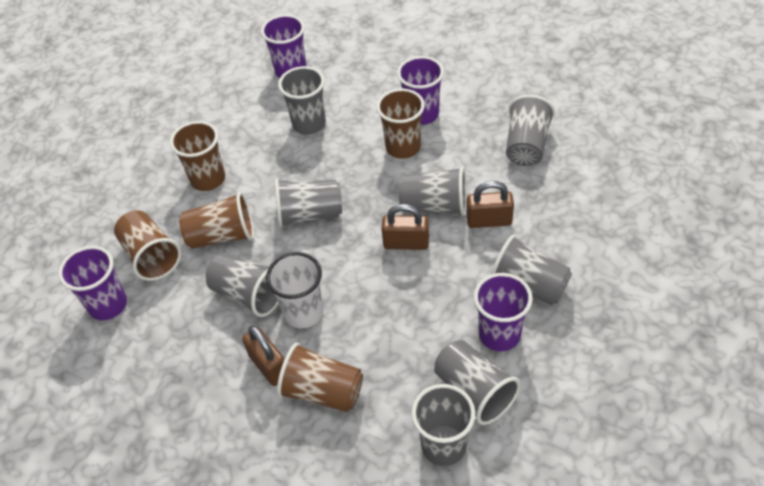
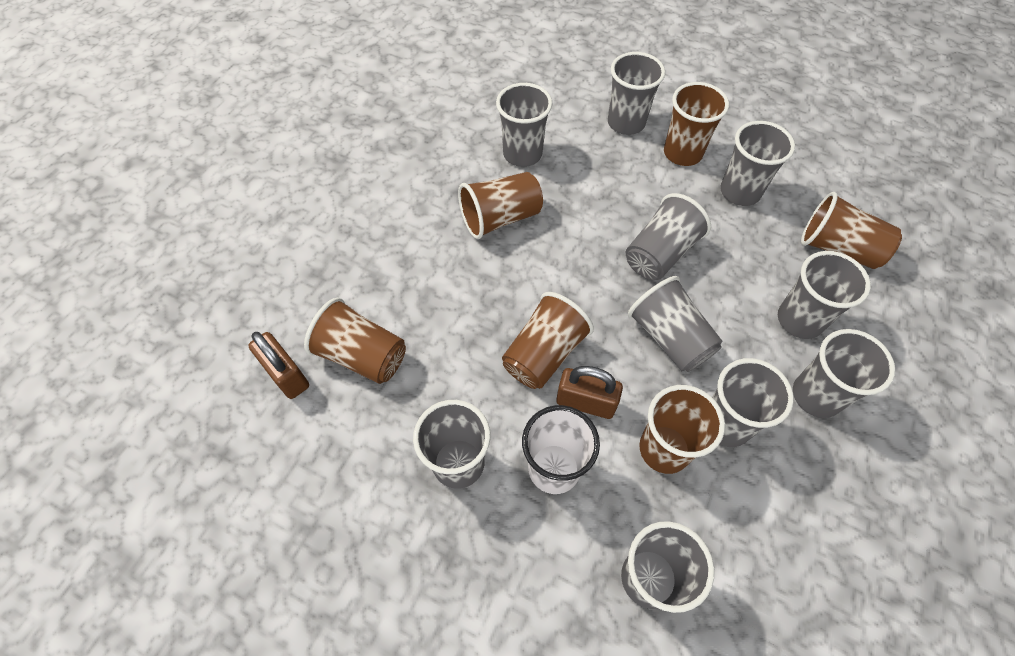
brown cup: [114,210,182,281] [170,121,225,191] [179,192,254,249] [277,342,363,412] [376,89,425,159] = 5 -> [304,298,406,384] [458,172,543,239] [502,292,594,389] [639,385,725,474] [664,82,729,166] [801,192,902,269] = 6
brown padlock: [242,326,285,386] [381,204,429,250] [467,181,514,228] = 3 -> [248,332,309,399] [556,366,623,419] = 2
grey cup: [206,253,279,317] [275,178,342,228] [278,66,326,135] [399,166,467,216] [411,384,476,466] [434,340,521,425] [491,235,572,305] [506,95,555,166] = 8 -> [413,400,491,489] [496,83,552,167] [608,52,665,135] [621,521,714,613] [625,193,711,280] [628,276,722,372] [712,358,794,447] [720,121,795,206] [778,251,871,339] [793,329,895,418] = 10
purple cup: [59,246,127,320] [261,15,306,78] [397,56,444,125] [474,273,533,351] = 4 -> none = 0

